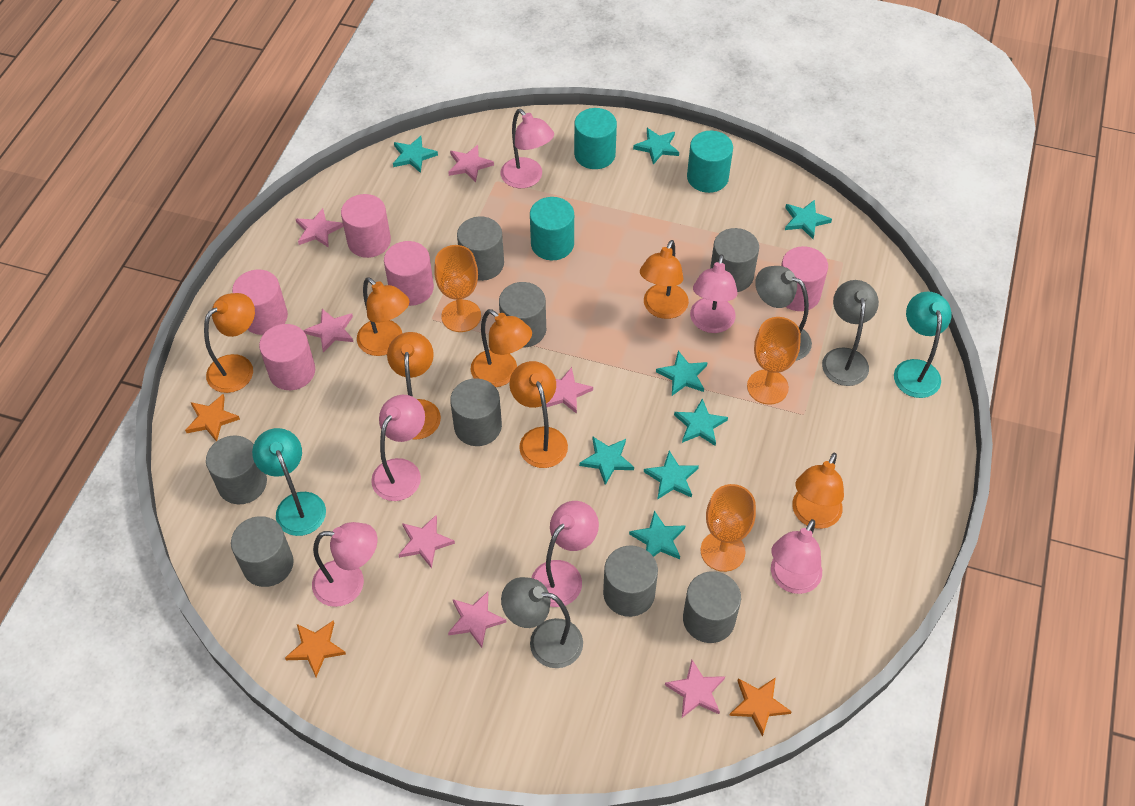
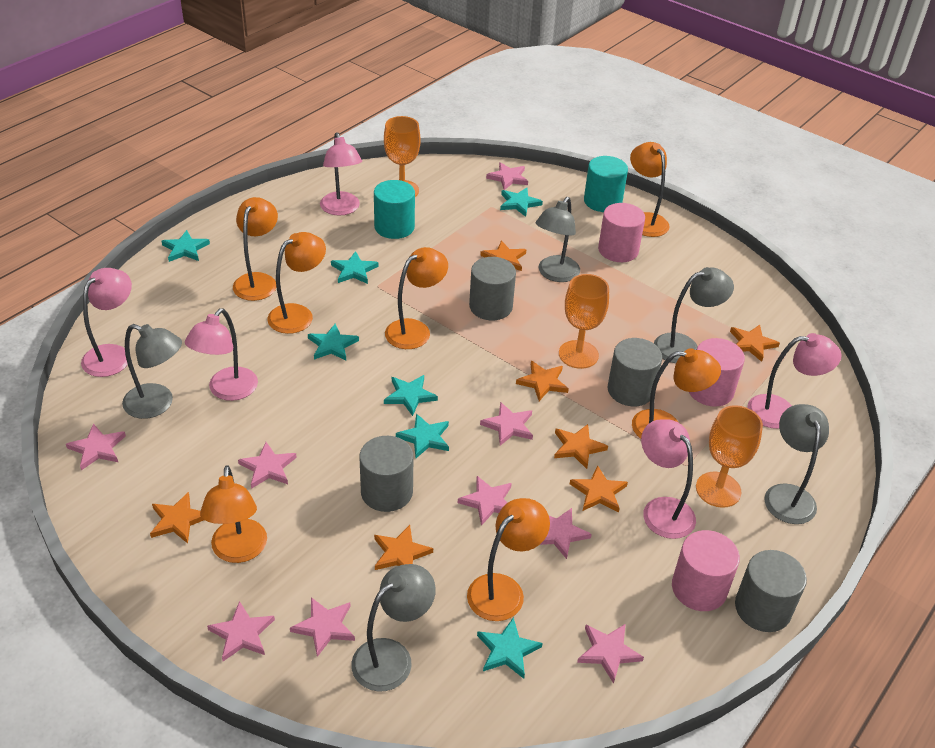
grey cylinder: [206,435,267,504] [231,516,294,587] [450,378,502,446] [457,216,504,281] [499,282,546,348] [603,545,658,617] [683,571,741,643] [710,228,759,292] = 8 -> [359,436,413,512] [469,257,516,320] [608,338,662,406] [735,550,807,632] = 4
grey lamp: [501,577,583,668] [755,266,812,361] [822,280,879,386] = 3 -> [122,324,182,419] [351,564,436,692] [536,197,580,282] [654,267,734,363] [764,404,829,524] = 5
orange star: [185,394,240,441] [285,620,346,677] [729,677,792,737] = 3 -> [150,492,204,544] [374,525,433,570] [480,240,526,271] [516,361,569,401] [554,424,608,469] [570,465,628,512] [730,325,780,362] = 7
pink cylinder: [232,270,288,335] [259,324,315,390] [341,194,391,258] [384,241,434,306] [781,246,828,311] = 5 -> [598,203,645,262] [672,530,740,611] [689,338,745,407] = 3
pink lamp: [312,522,377,607] [371,395,425,501] [501,109,554,188] [531,501,599,607] [690,254,738,333] [771,519,822,594] = 6 -> [81,268,132,377] [185,308,258,401] [320,132,362,216] [641,419,696,539] [747,333,842,429] = 5
pink star: [296,208,344,248] [303,309,353,353] [399,515,455,568] [448,145,494,182] [448,592,506,648] [546,367,593,414] [665,660,725,718] = 7 -> [66,423,126,470] [207,601,275,661] [238,442,297,489] [290,597,355,657] [458,476,512,526] [480,402,533,446] [486,162,528,190] [540,508,592,559] [577,624,644,684] = 9
turquoise cylinder: [530,197,574,260] [574,108,617,169] [687,131,733,193] = 3 -> [374,180,415,239] [584,156,628,212] = 2
turquoise lamp: [252,428,326,536] [894,292,952,398] = 2 -> none = 0
turquoise star: [393,136,438,173] [579,436,634,485] [629,510,686,559] [633,128,679,164] [644,451,699,500] [656,351,708,396] [674,398,728,446] [785,200,832,239] = 8 -> [162,230,210,262] [308,324,359,361] [331,251,378,284] [384,375,438,416] [396,413,449,458] [477,617,543,679] [500,188,543,217] = 7

